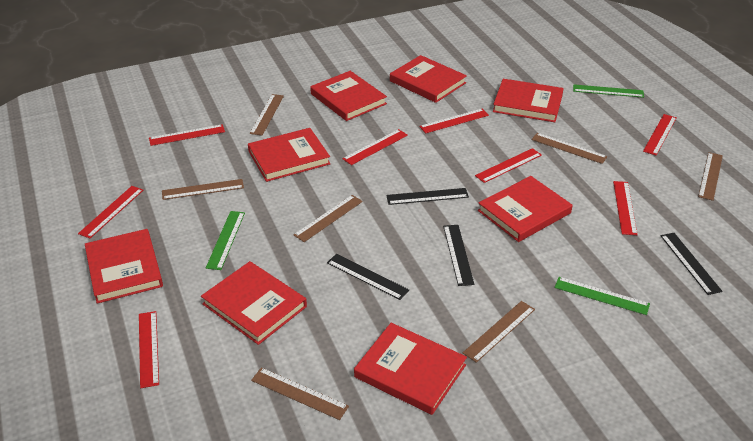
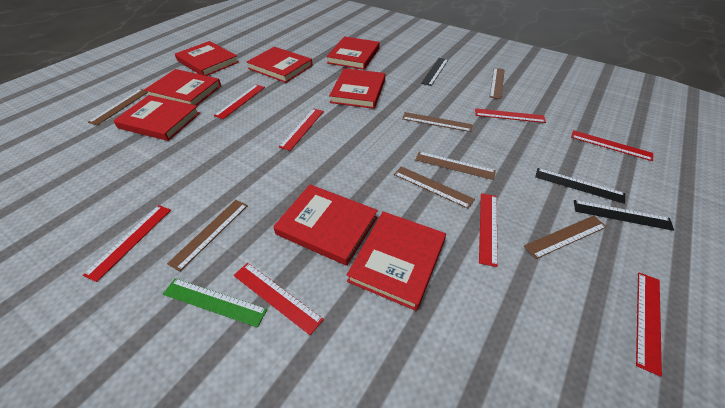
black ruler: [327,254,409,300] [386,188,469,205] [443,225,474,286] [661,233,722,295] = 4 -> [421,58,448,86] [535,168,625,204] [574,200,674,231] = 3
green ruler: [206,211,245,270] [554,277,650,315] [573,84,644,98] = 3 -> [163,278,267,327] = 1

